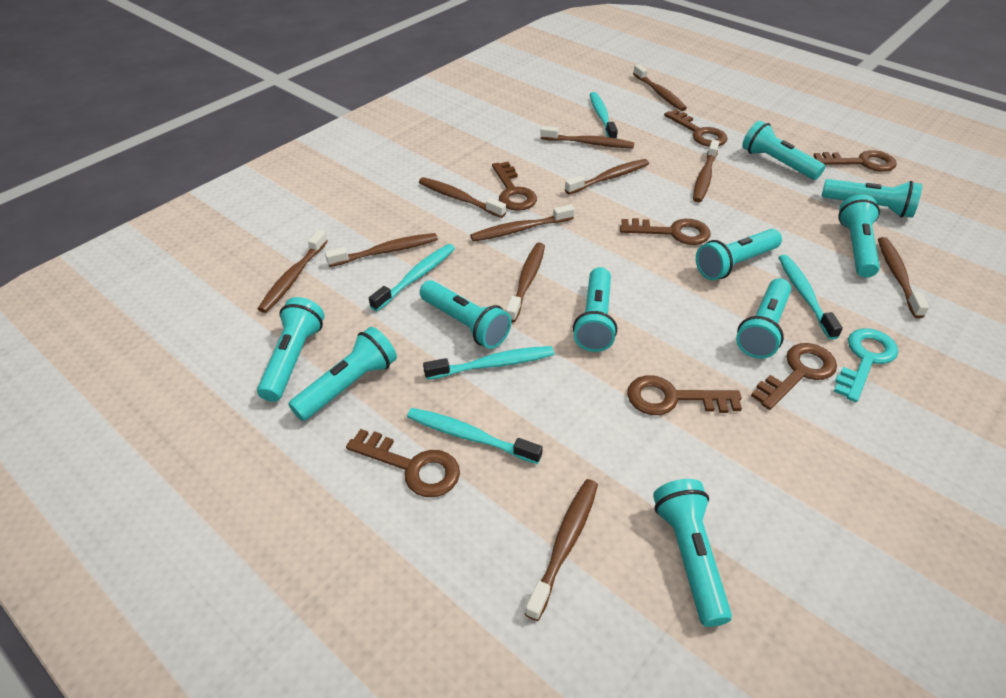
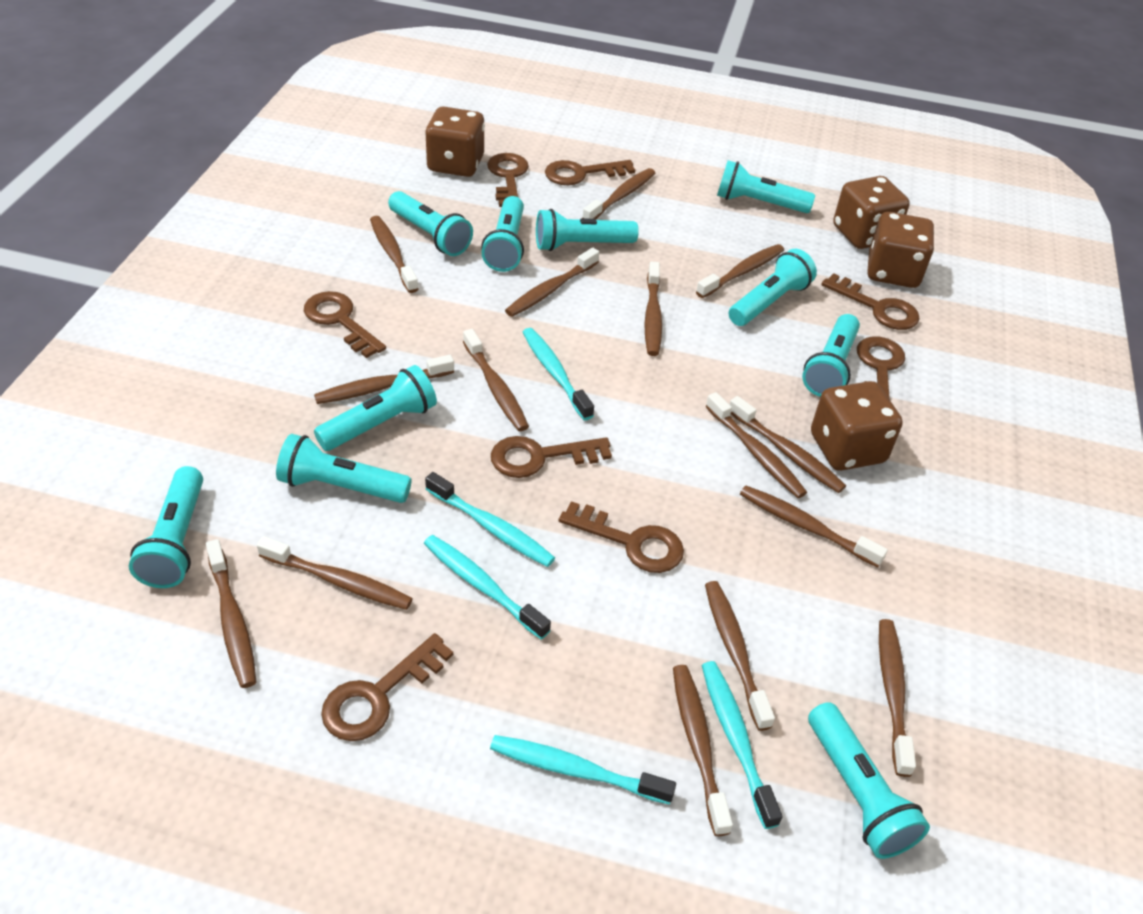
brown dice: none = 0 -> [425,106,485,177] [811,381,903,471] [833,176,910,249] [867,212,934,288] = 4
brown key: [346,429,460,497] [492,162,537,211] [620,218,711,245] [627,375,742,415] [664,109,728,147] [751,343,837,410] [813,150,897,172] = 7 -> [304,291,386,358] [321,633,453,741] [487,153,529,207] [491,436,612,478] [545,160,635,185] [559,501,684,573] [821,273,920,330] [857,336,905,399] = 8
brown toothbrush: [258,230,328,313] [325,233,438,267] [419,177,506,218] [470,204,575,241] [506,243,545,322] [525,479,598,621] [540,126,634,148] [565,159,649,194] [633,64,687,111] [693,140,719,202] [878,237,929,318] = 11 -> [206,539,256,688] [257,536,413,610] [314,355,454,404] [370,216,418,293] [463,329,529,431] [505,248,599,317] [583,168,655,219] [644,262,662,356] [673,665,733,836] [696,244,784,298] [705,581,775,731] [706,392,807,498] [730,396,846,493] [740,485,888,567] [879,619,916,777] = 15
turquoise key: [834,328,898,402] = 1 -> none = 0

